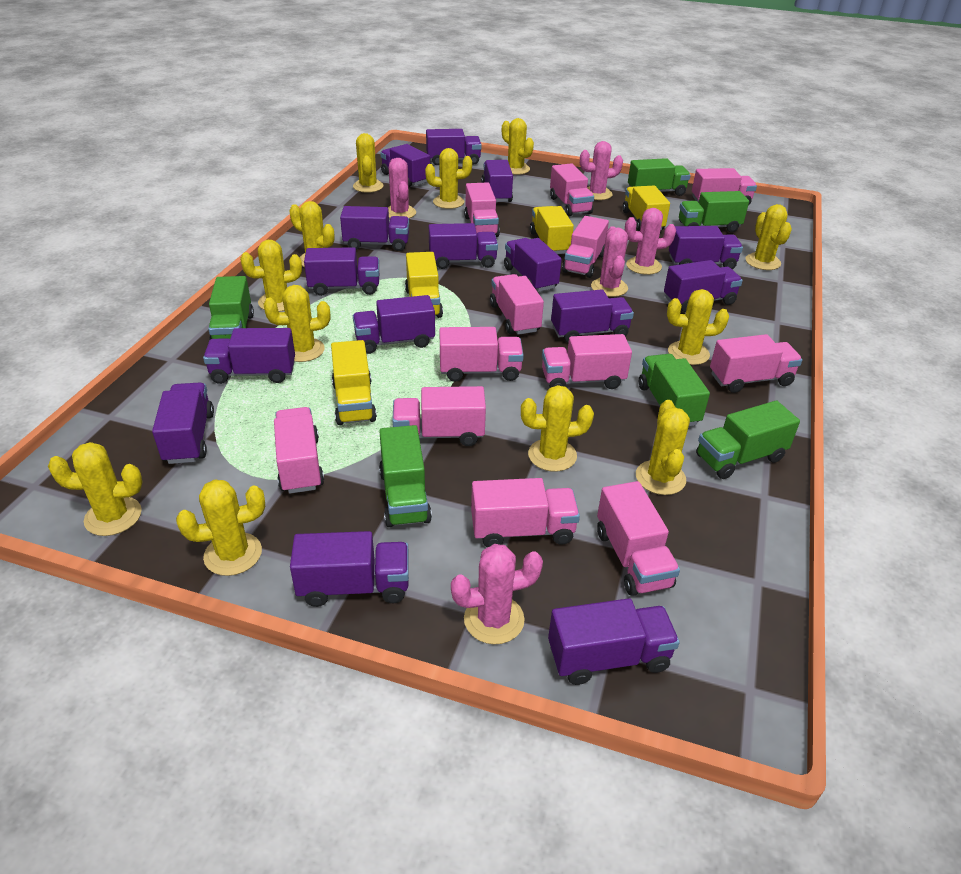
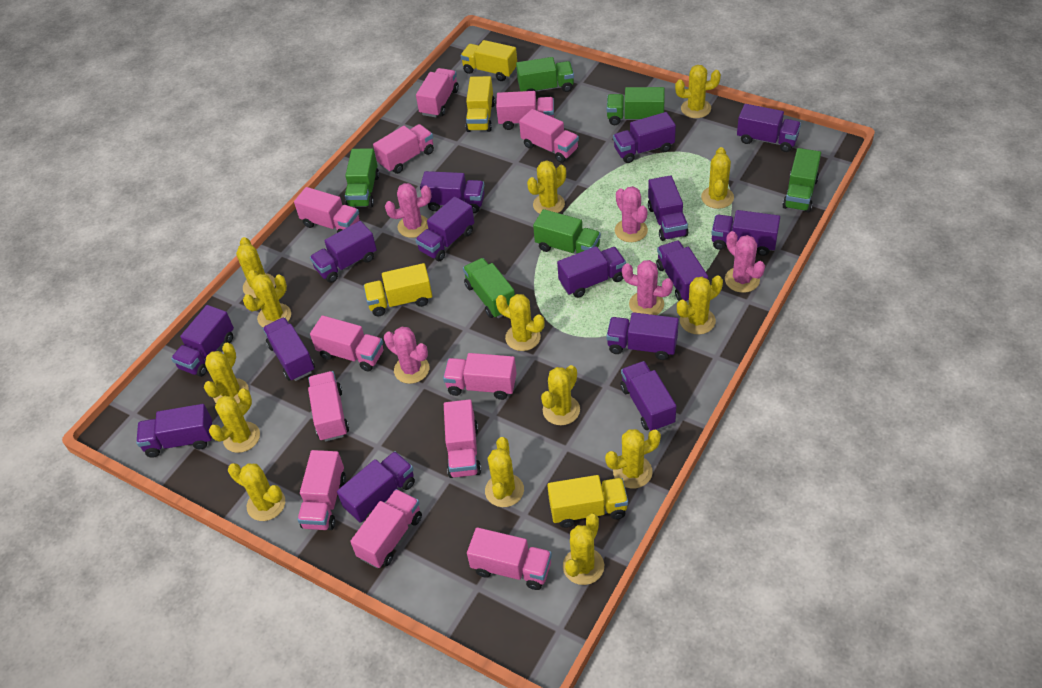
yellow cactus: [48,442,143,536] [176,479,265,576] [240,240,302,312] [264,285,330,362] [289,201,335,267] [353,133,383,193] [425,148,472,209] [502,118,534,175] [521,385,594,472] [636,400,690,495] [667,289,729,365] [746,204,792,270] = 12 -> [204,343,249,404] [209,388,260,453] [228,463,285,521] [236,237,276,298] [243,274,291,327] [485,437,524,507] [496,294,545,351] [527,160,566,214] [541,365,580,425] [563,514,604,585] [605,429,661,488] [675,65,721,118] [677,276,723,335] [701,147,734,209] = 14

